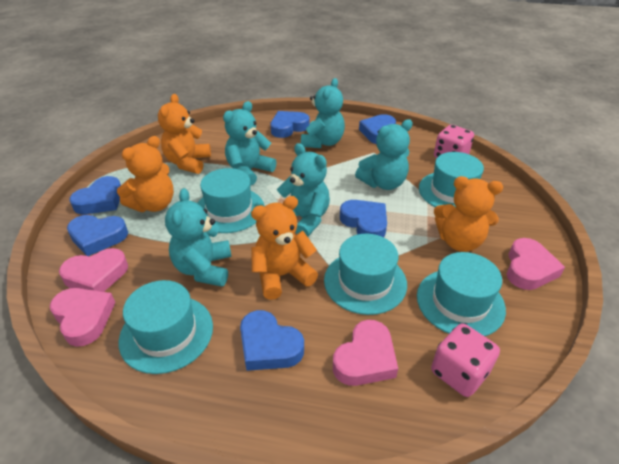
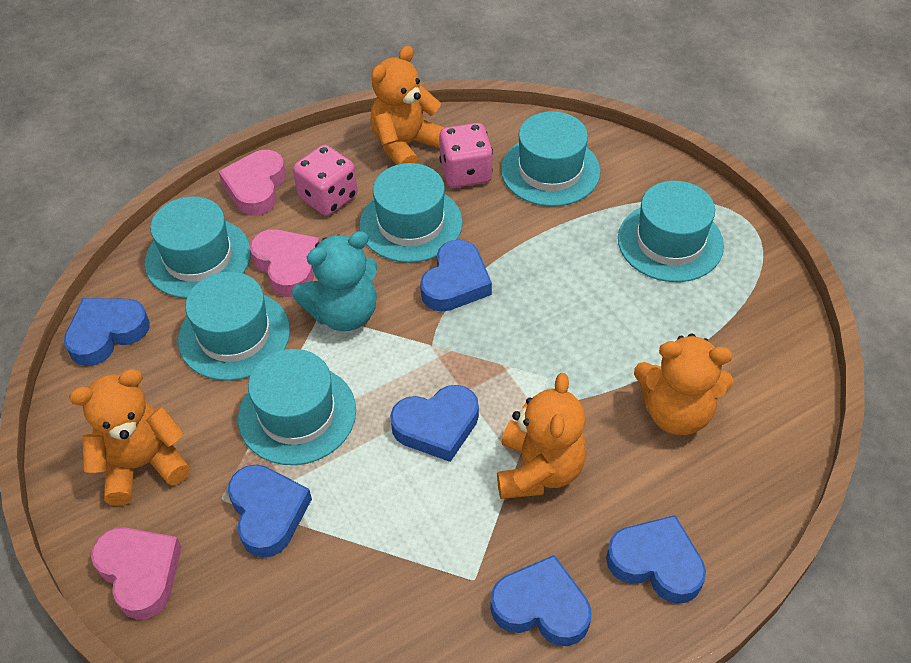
pink heart: [50,288,116,347] [59,248,128,292] [333,320,398,386] [507,238,565,290] = 4 -> [91,527,182,620] [219,150,286,215] [250,229,320,297] = 3
turquoise hat: [119,280,213,374] [198,168,265,233] [324,234,407,315] [417,252,506,336] [419,152,484,208] = 5 -> [145,196,251,298] [178,271,290,381] [238,349,356,465] [359,163,463,263] [501,111,601,207] [618,181,724,282] = 6
turquoise teddy bear: [165,188,232,287] [223,101,277,185] [277,143,330,237] [301,78,345,148] [355,119,413,190] = 5 -> [292,231,377,331] = 1

